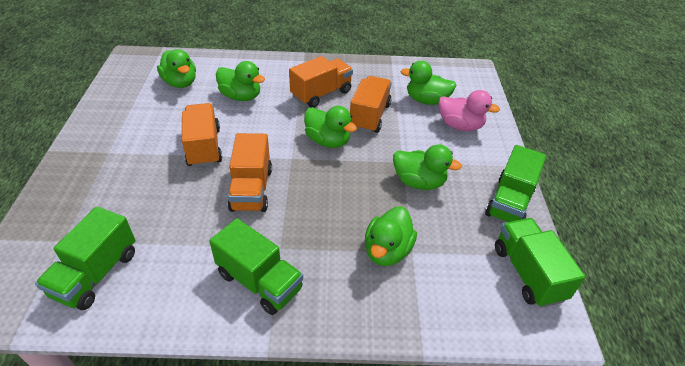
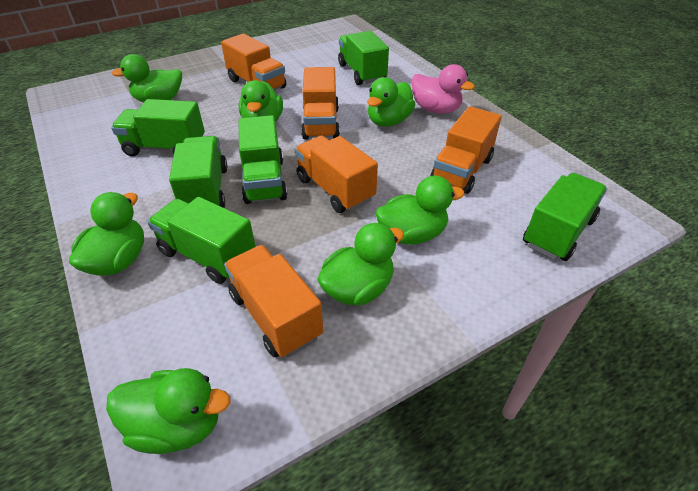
green duck: [157,49,196,88] [216,61,265,101] [304,106,357,148] [365,207,417,266] [393,145,462,190] [400,61,457,105] = 6 -> [69,192,144,276] [106,368,230,454] [111,54,182,102] [239,80,283,122] [317,223,404,305] [367,77,415,126] [376,175,465,245] = 7
green truck: [35,207,135,310] [209,218,303,315] [485,145,546,222] [495,218,585,308] = 4 -> [111,99,205,156] [148,197,256,284] [169,136,227,208] [239,115,287,204] [338,31,389,85] [523,173,607,261] = 6
orange truck: [182,103,222,167] [228,133,272,212] [289,56,353,108] [350,76,392,133] = 4 -> [221,34,286,90] [224,245,323,357] [295,135,378,213] [301,67,340,139] [431,106,502,194] = 5

